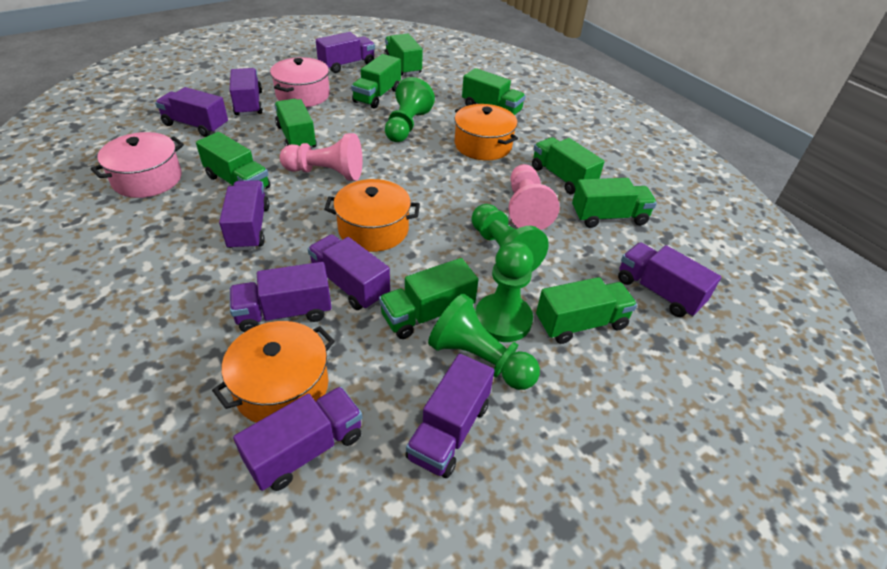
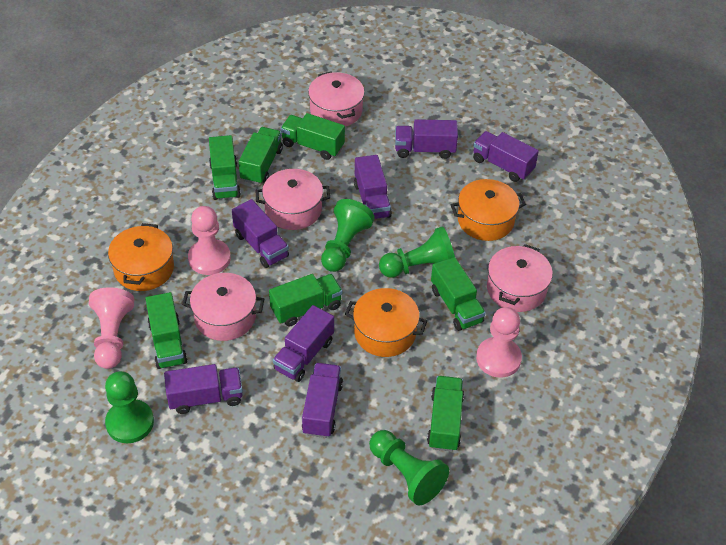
green truck: [196,132,271,189] [274,99,317,149] [351,54,401,109] [379,258,478,339] [384,34,423,76] [462,68,526,115] [532,137,605,194] [536,277,637,344] [572,178,657,228] = 9 -> [145,292,187,369] [209,135,241,200] [239,127,283,185] [269,274,343,327] [281,113,345,160] [427,376,464,452] [431,257,486,331] = 7
pink pawn: [280,133,363,181] [508,164,560,230] = 2 -> [89,287,134,369] [188,206,231,275] [476,307,522,378] = 3
pink pot: [91,132,184,198] [270,57,330,107] = 2 -> [182,273,264,341] [256,169,330,230] [308,71,365,127] [487,244,553,312] = 4
purple truck: [155,87,228,137] [219,180,270,251] [230,68,263,116] [230,262,332,332] [233,386,363,491] [308,234,390,310] [316,32,375,73] [405,354,495,478] [618,242,721,317] = 9 -> [164,364,243,414] [232,199,289,268] [273,305,334,382] [302,363,343,438] [354,155,392,219] [395,119,458,159] [473,131,539,182] = 7

